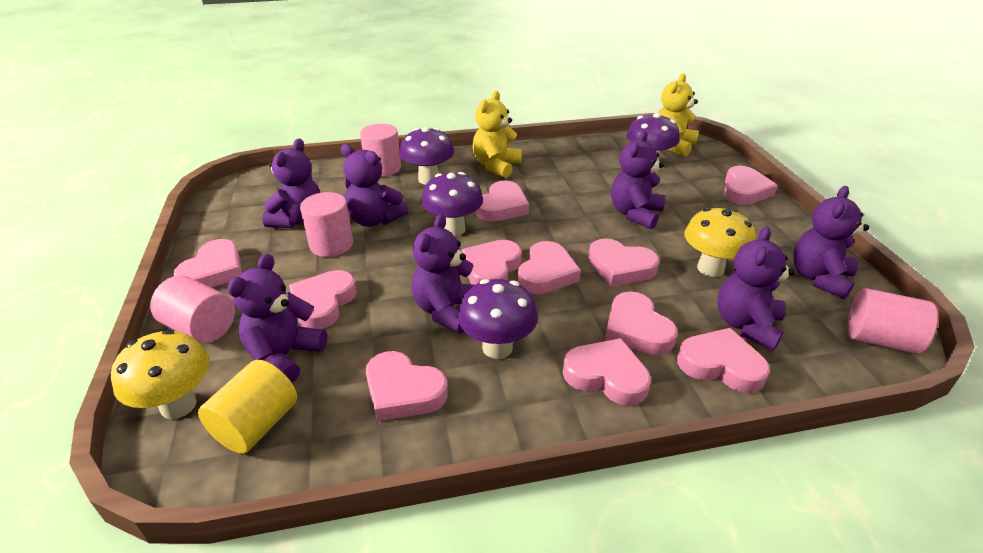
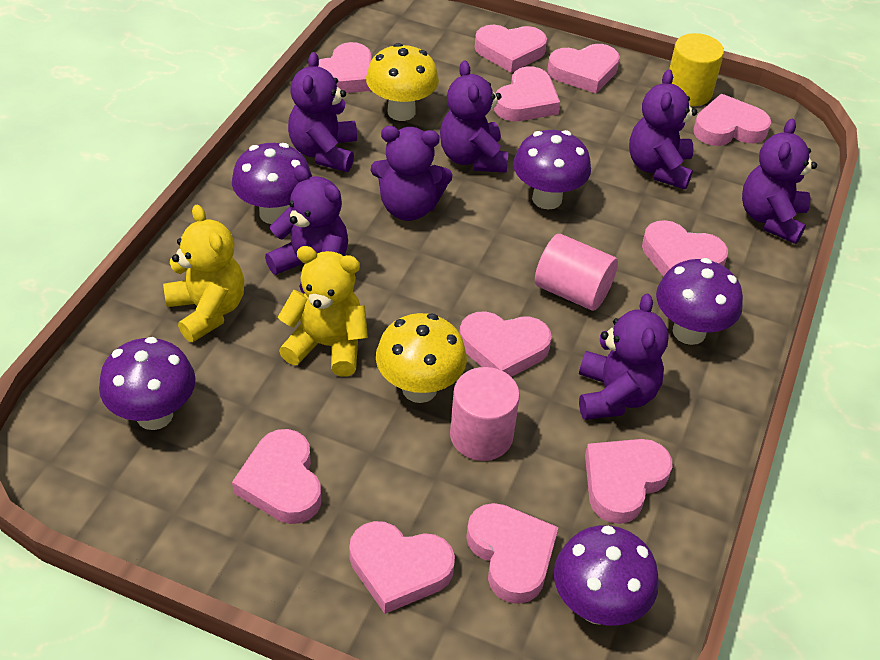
pink cylinder: [150,275,235,343] [300,192,353,257] [360,124,401,177] [848,288,938,354] = 4 -> [450,367,520,461] [535,234,618,311] = 2
purple mushroom: [400,127,454,185] [421,172,483,236] [458,279,538,359] [627,113,680,161] = 4 -> [99,337,195,430] [232,143,312,224] [513,130,591,210] [554,525,659,625] [656,258,743,345] = 5

